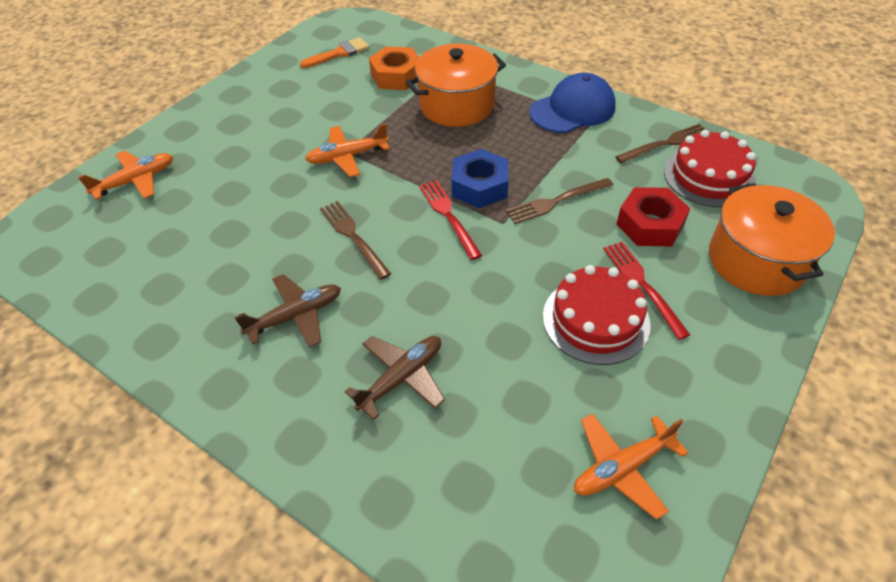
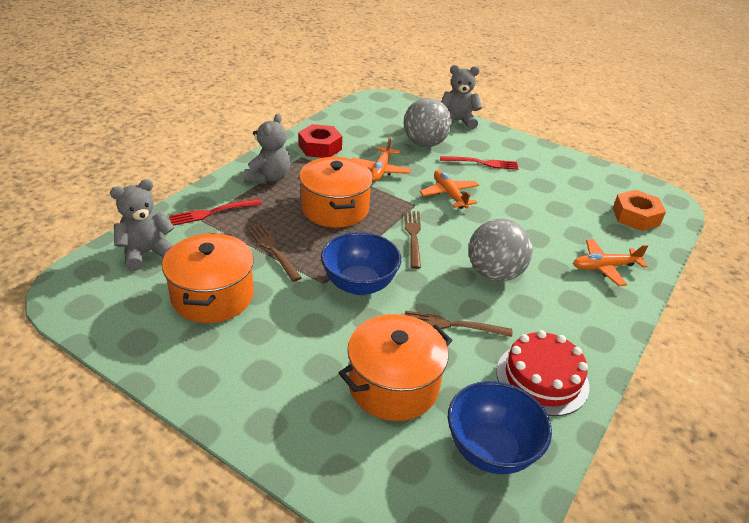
blue bowl: none = 0 -> [321,232,401,295] [448,381,552,474] = 2
blue cap: [529,73,616,133] = 1 -> none = 0
blue nut: [451,149,508,208] = 1 -> none = 0
brown plane: [235,274,341,348] [345,336,445,420] = 2 -> none = 0
grey ball: none = 0 -> [404,98,452,147] [469,219,533,282] = 2
grey teddy bear: none = 0 -> [110,179,175,271] [244,113,290,184] [441,65,482,129] = 3
orange brush: [300,37,370,68] = 1 -> none = 0
orange pot: [406,44,506,127] [709,183,835,296] = 2 -> [162,233,254,323] [299,157,373,228] [339,314,453,421] = 3
red cake: [543,265,651,365] [664,130,756,207] = 2 -> [496,330,589,416] = 1

